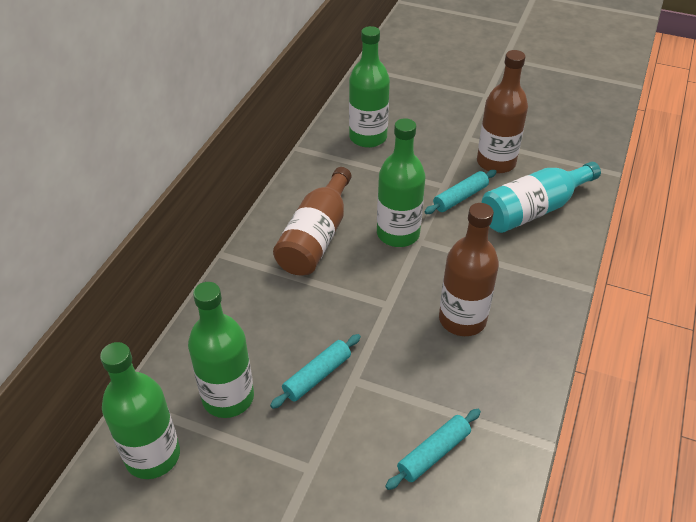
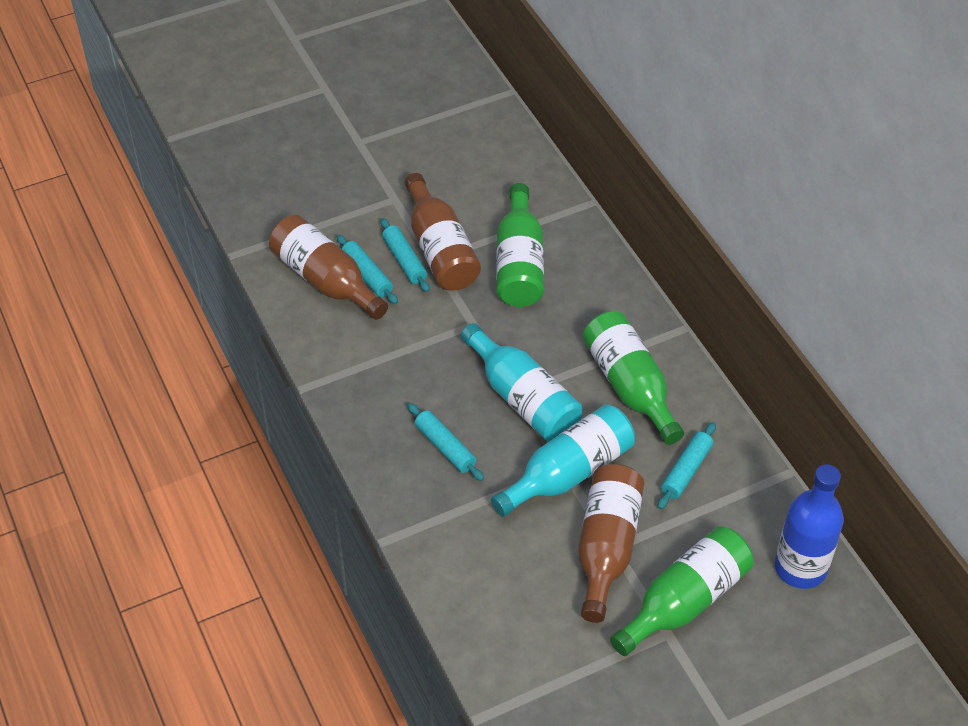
blue bottle: none = 0 -> [775,464,844,589] = 1
green bottle: [100,342,180,479] [188,282,254,418] [349,26,390,148] [377,118,425,247] = 4 -> [496,183,544,307] [583,311,684,445] [610,526,754,656] = 3
turquoise bottle: [481,162,601,233] = 1 -> [461,323,583,442] [491,404,635,517] = 2
turquoise rolling pin: [270,334,361,409] [385,409,481,490] [425,170,497,214] = 3 -> [337,235,398,304] [380,218,429,292] [408,403,484,481] [658,422,716,509] = 4

